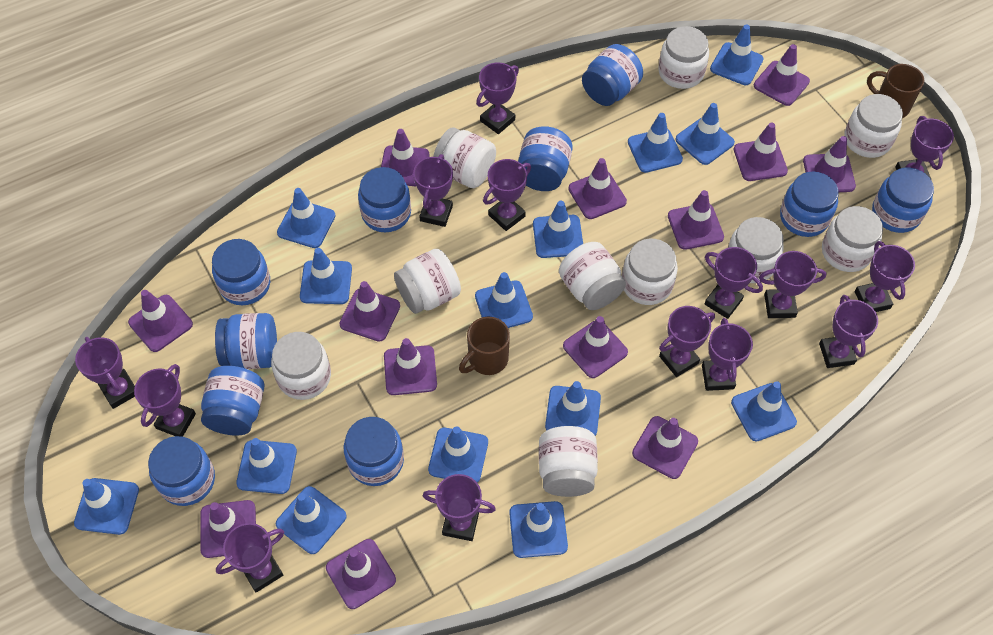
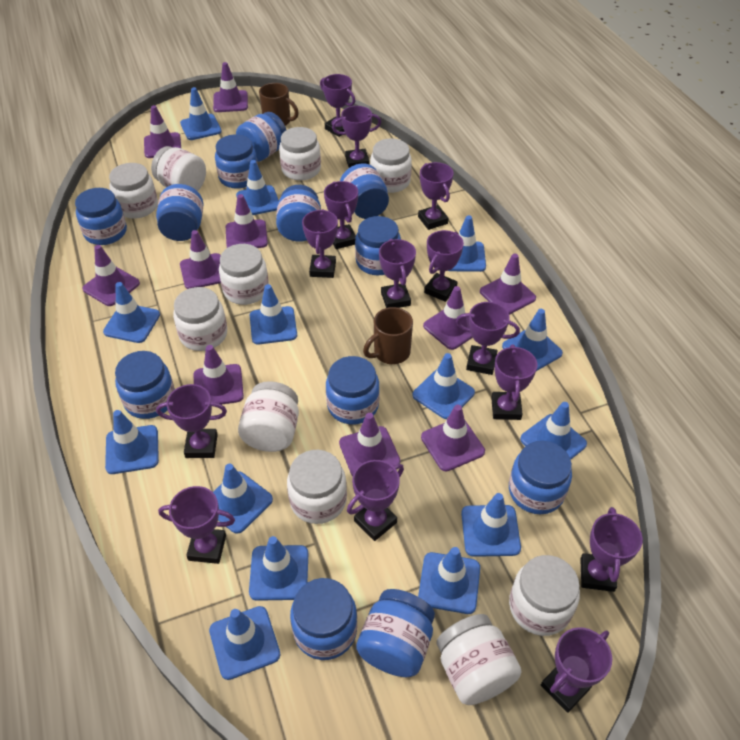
blue jar: [148,436,215,506] [201,366,264,435] [212,239,270,305] [215,313,277,369] [344,417,404,486] [358,167,411,232] [518,126,573,191] [582,44,643,106] [780,172,839,237] [872,168,934,233] = 10 -> [75,188,127,245] [115,351,175,419] [156,184,203,241] [215,134,258,189] [236,112,286,162] [276,185,321,242] [290,578,357,660] [326,356,380,424] [340,164,389,219] [355,216,401,275] [356,589,435,677] [509,441,572,514] = 12
purple traffic cone: [128,290,193,352] [200,500,256,558] [326,539,396,609] [339,281,400,342] [381,129,429,186] [384,338,437,395] [563,316,628,378] [568,158,627,219] [632,416,698,479] [668,190,724,250] [734,123,788,181] [754,44,810,106] [803,136,856,192] = 13 -> [83,245,140,306] [144,105,181,158] [180,230,221,289] [193,345,244,405] [213,62,248,112] [226,194,268,248] [339,413,400,477] [421,405,485,471] [423,286,473,350] [480,253,536,315] = 10

